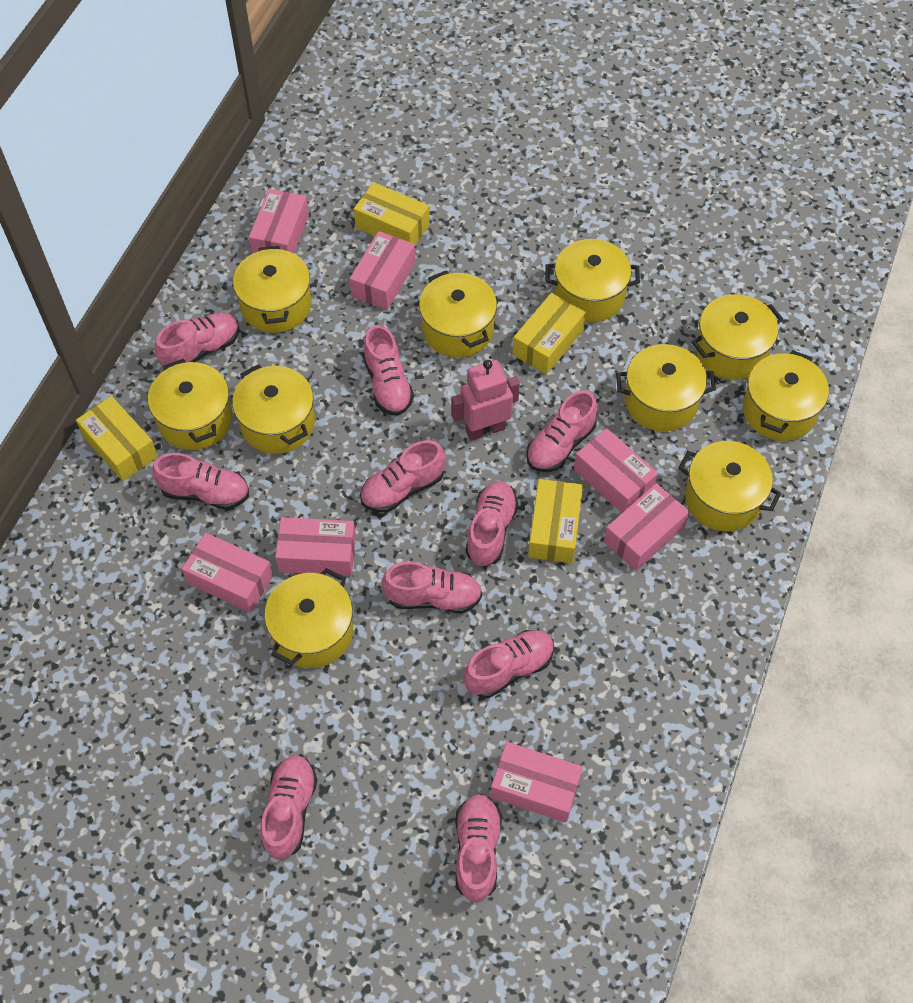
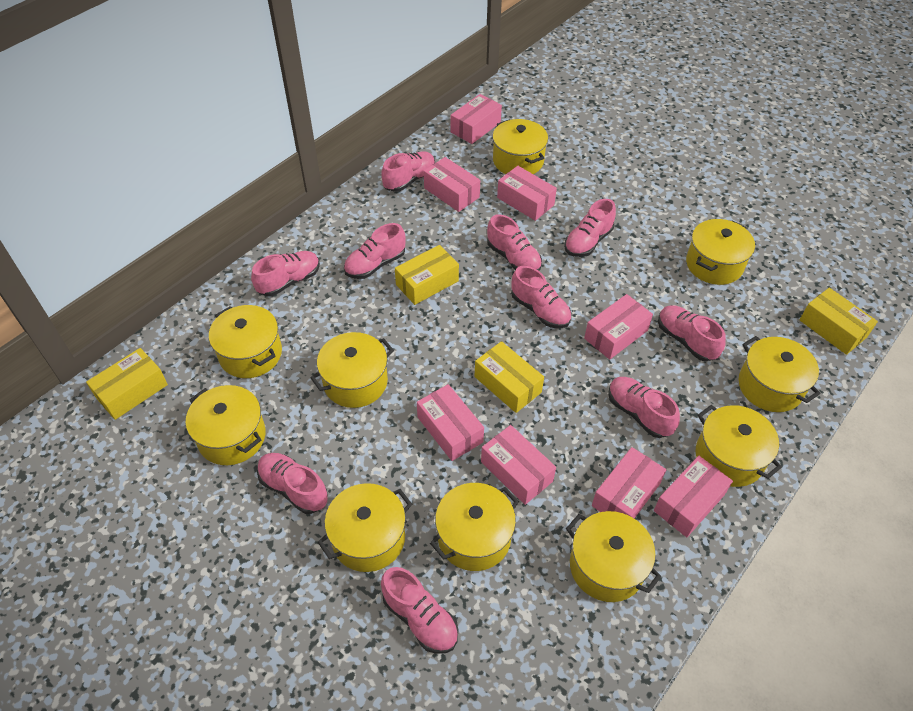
pink box: [182,533,273,613] [249,189,309,254] [275,517,356,576] [350,231,415,310] [491,742,583,823] [574,428,658,513] [604,483,690,571] = 7 -> [417,384,484,461] [424,157,480,212] [451,94,502,144] [481,425,556,505] [497,166,557,221] [584,294,653,360] [592,447,666,518] [654,456,733,537] = 8
pink robot: [451,360,520,441] = 1 -> none = 0

